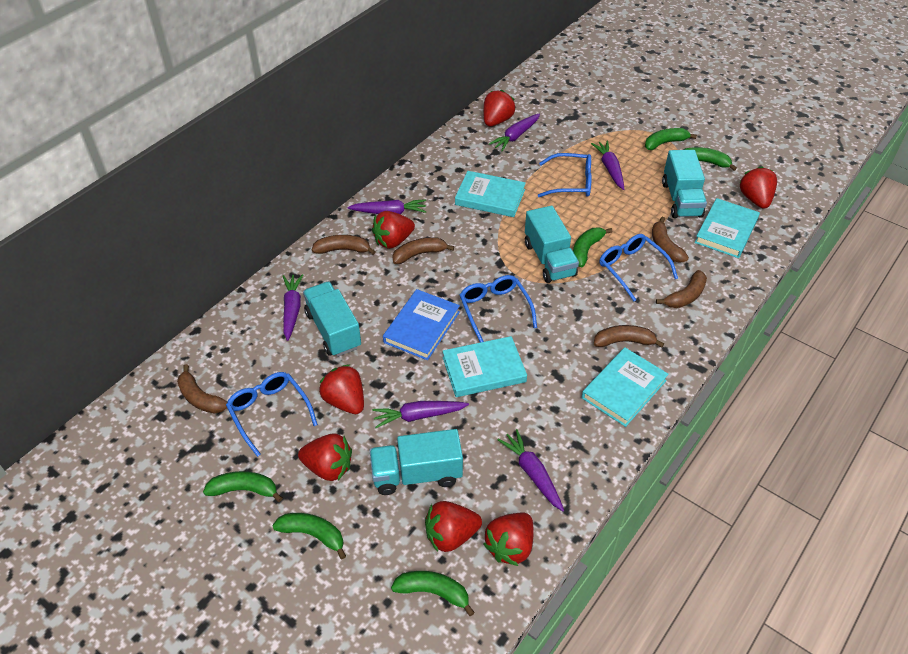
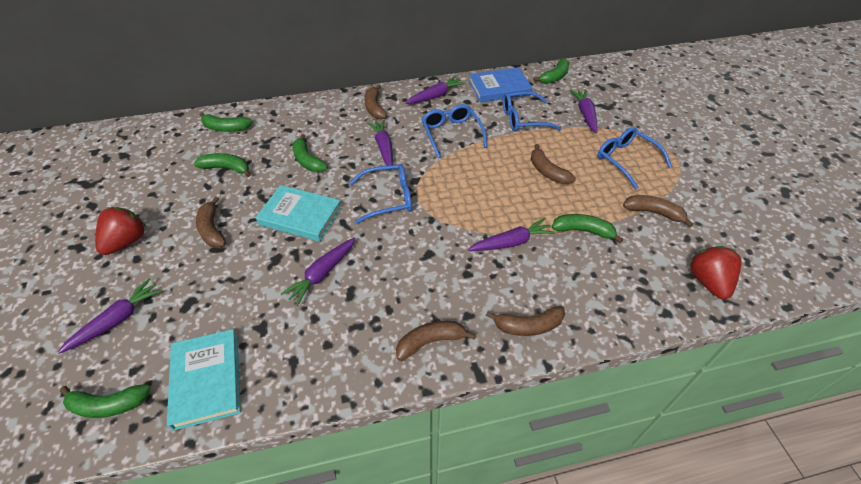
red strawberry: [298,433,352,481] [319,364,364,414] [372,211,415,249] [425,501,482,552] [483,90,515,126] [483,513,534,566] [739,166,777,208] = 7 -> [95,207,146,255] [690,246,741,299] = 2
turquoise book: [443,336,527,397] [455,171,526,217] [582,347,669,427] [695,198,760,258] = 4 -> [167,329,241,431] [256,185,342,242] = 2
turquoise truck: [303,282,361,357] [369,429,463,495] [525,206,579,283] [662,150,707,218] = 4 -> none = 0

